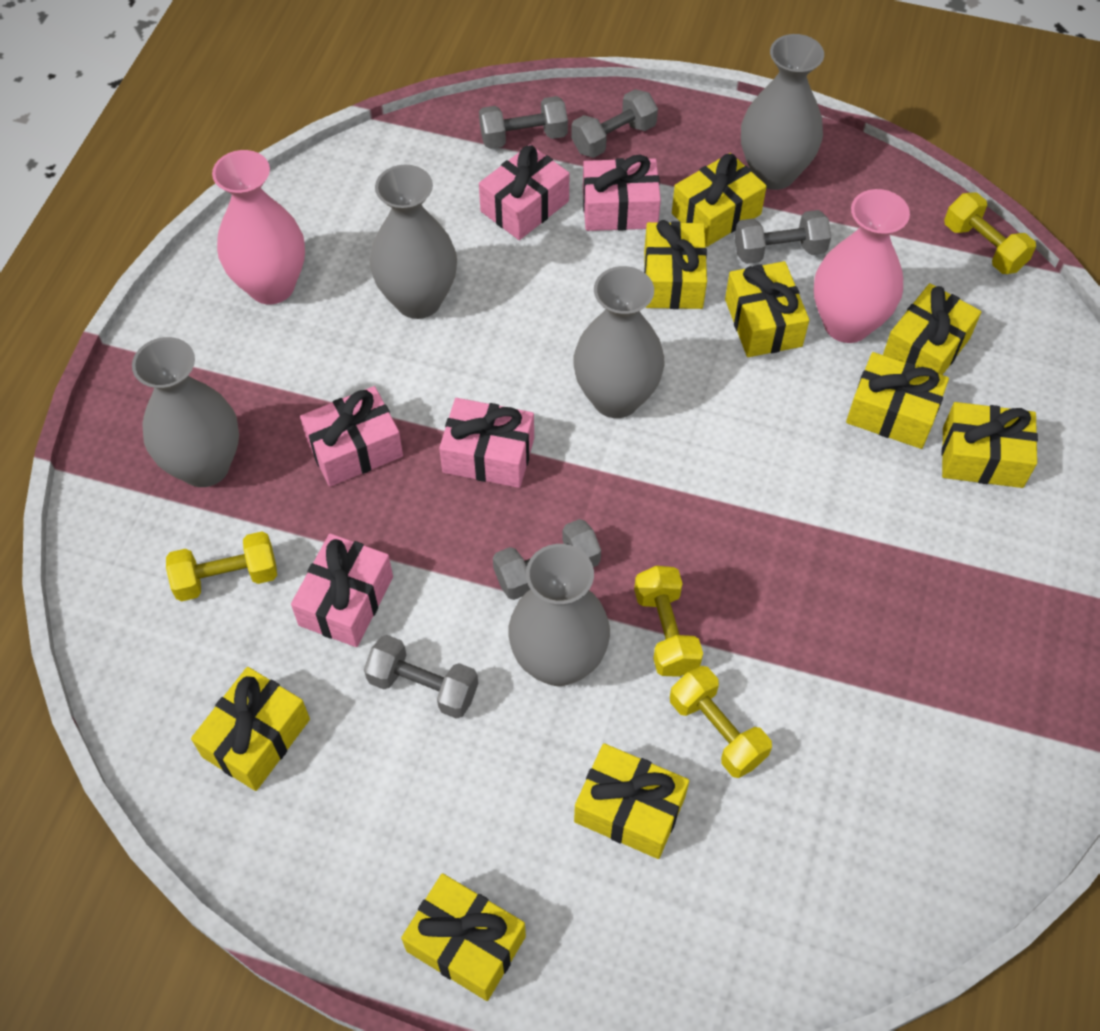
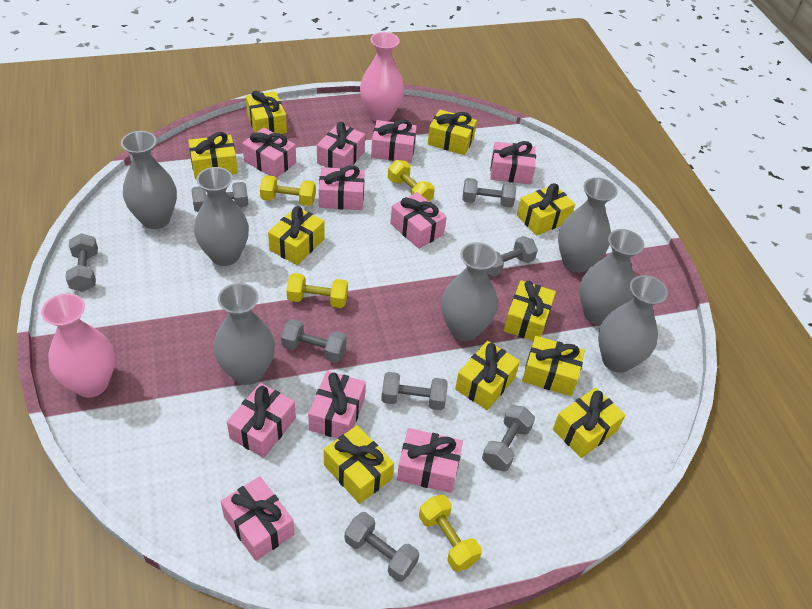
grey dumbbell: [364,635,478,719] [479,96,568,149] [493,519,601,600] [571,89,658,158] [735,210,831,264] = 5 -> [66,233,98,292] [192,182,248,212] [281,319,347,363] [345,512,419,582] [381,372,448,410] [462,178,516,207] [482,405,535,471] [486,236,538,277] = 8
grey vase: [132,337,239,487] [370,165,457,319] [508,544,610,686] [574,266,664,418] [741,34,824,190] = 5 -> [121,131,177,229] [194,167,249,266] [214,283,275,385] [441,242,498,341] [558,178,618,273] [580,229,644,326] [598,275,668,373] = 7
pink gift: [291,533,393,647] [300,386,403,487] [439,398,534,488] [479,144,570,240] [583,155,661,231] = 5 -> [221,476,294,561] [227,383,296,458] [242,127,296,178] [308,371,366,439] [317,122,365,168] [319,165,365,210] [371,120,417,163] [390,192,447,249] [397,428,463,493] [490,141,536,185] = 10
yellow gift: [191,667,310,791] [401,873,526,1001] [574,743,689,859] [644,220,707,309] [672,153,767,247] [725,261,809,357] [846,352,949,449] [883,283,981,375] [942,402,1038,488] = 9 -> [188,132,238,179] [246,90,287,134] [268,206,325,265] [324,425,394,504] [428,109,477,155] [455,341,520,410] [504,280,556,341] [517,183,575,236] [522,336,585,396] [553,387,625,458] = 10

